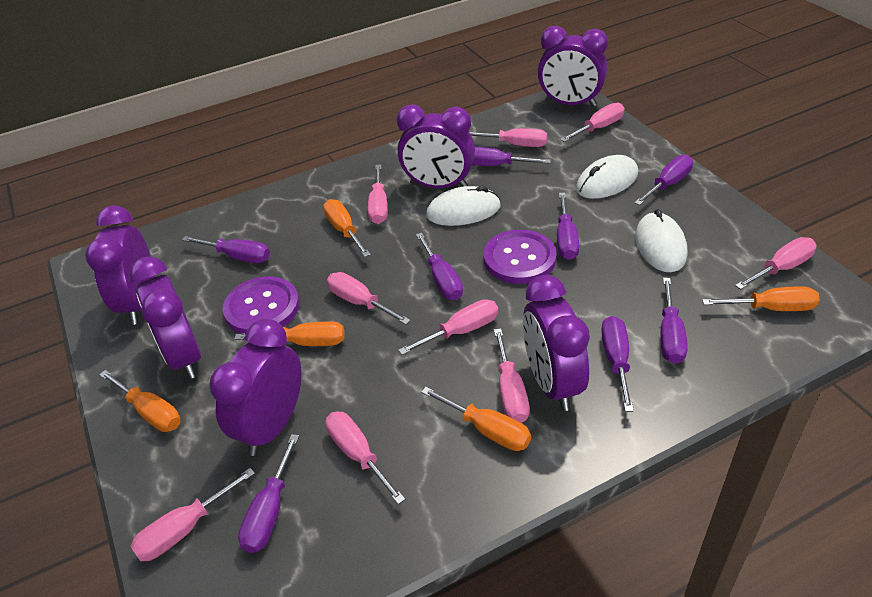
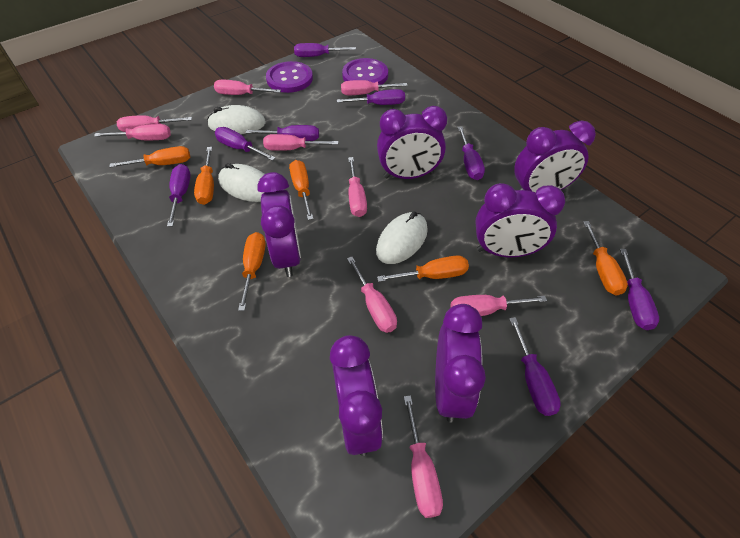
orange screwdriver: [99,370,181,432] [235,321,345,346] [323,199,371,257] [421,387,531,451] [702,286,820,311] = 5 -> [109,146,190,168] [194,147,214,205] [238,232,266,311] [289,160,314,220] [377,255,469,282] [583,221,628,296] = 6

